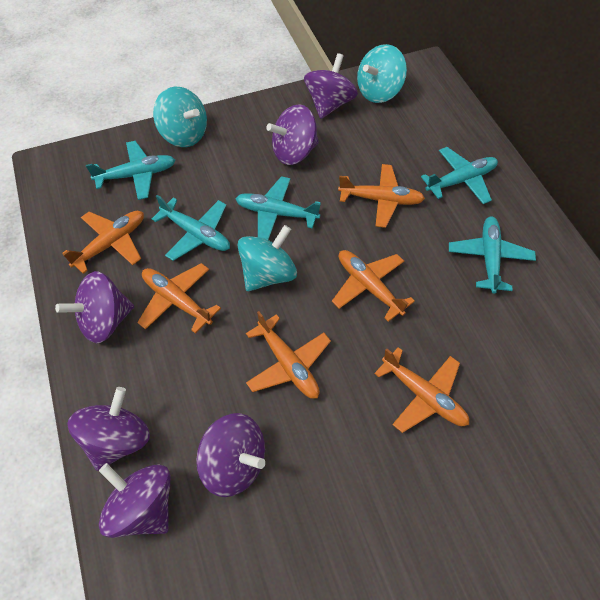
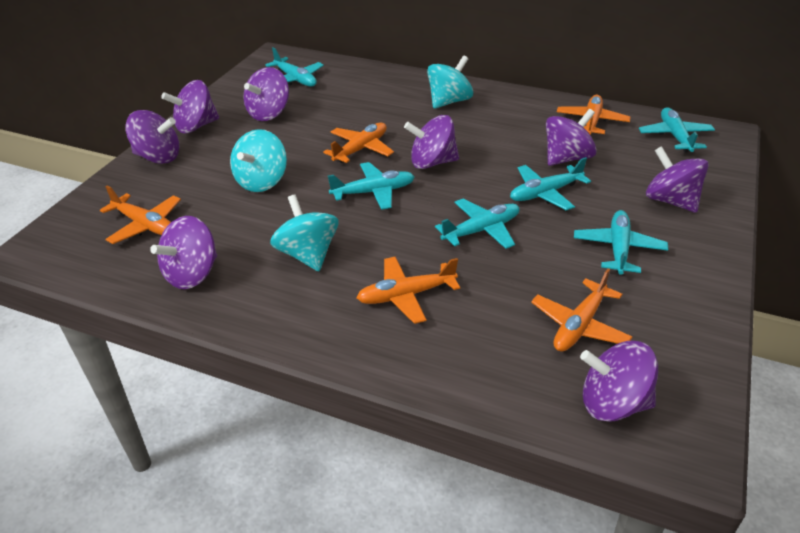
orange plane: [62,211,144,274] [137,263,221,334] [246,311,331,399] [332,250,415,322] [338,164,425,228] [374,347,469,433] = 6 -> [100,186,181,244] [323,122,394,163] [357,256,460,324] [531,268,632,352] [557,95,630,135] = 5
purple spinning top: [55,271,134,343] [67,387,150,471] [99,463,170,538] [196,413,265,497] [267,104,319,165] [304,53,358,119] = 6 -> [125,110,179,164] [150,216,217,289] [161,80,219,133] [243,67,289,121] [404,115,459,169] [546,109,596,166] [580,341,658,422] [646,146,709,213] = 8
turquoise plane: [86,141,175,200] [152,195,230,261] [235,176,321,240] [421,147,498,204] [449,216,536,294] = 5 -> [265,47,324,87] [328,162,415,210] [435,198,519,249] [510,157,591,210] [574,210,668,275] [638,107,715,153] = 6

